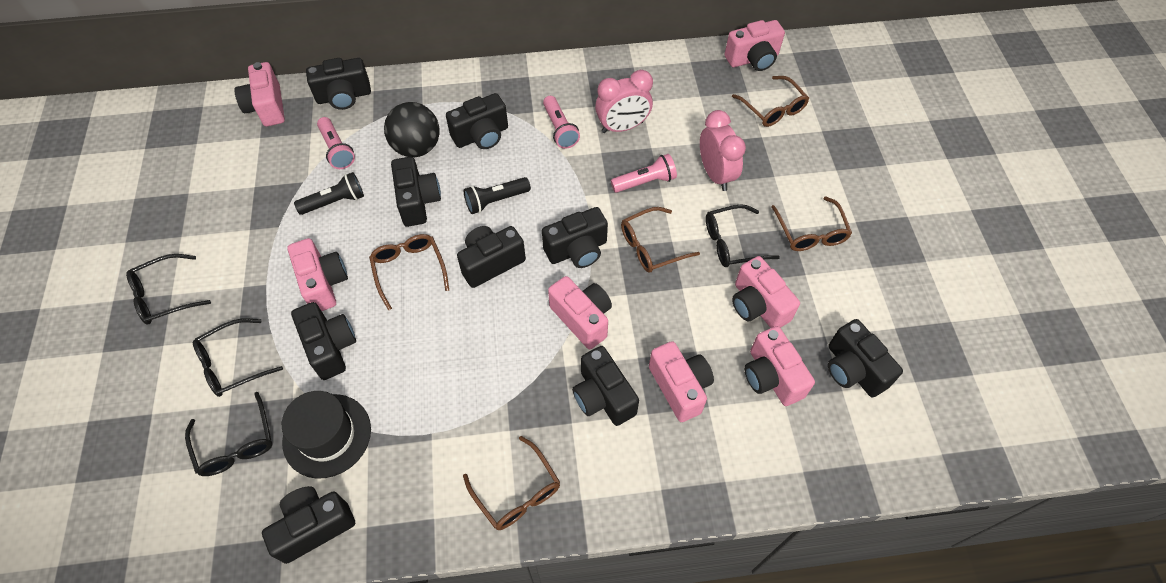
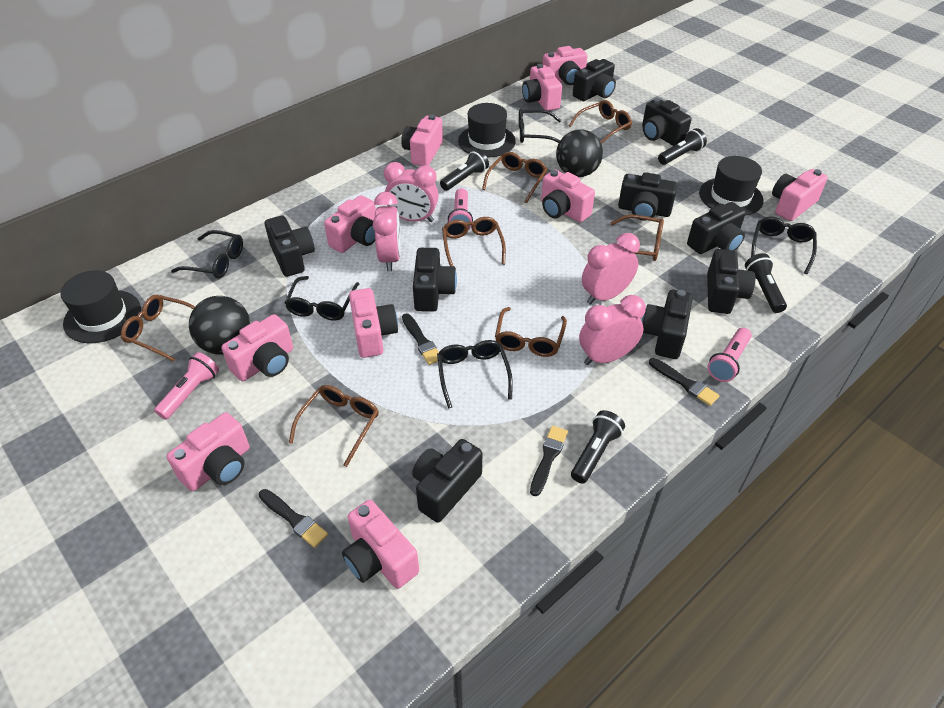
black ball: [384,102,439,157] = 1 -> [189,296,250,354] [556,129,603,177] = 2
black brush: none = 0 -> [259,489,328,548] [402,313,439,365] [530,426,568,496] [649,358,719,406] = 4
black flashlight: [294,172,364,215] [464,177,531,214] = 2 -> [440,149,489,191] [571,410,625,484] [658,128,707,165] [745,253,787,313] = 4
black glasses: [126,254,211,324] [185,392,273,476] [193,319,283,397] [706,204,780,267] = 4 -> [171,230,243,278] [285,276,359,321] [437,340,513,409] [519,108,561,143] [751,217,817,274] = 5
black hat: [282,391,371,479] = 1 -> [60,270,141,343] [458,103,516,158] [699,156,764,216] = 3
brown glasses: [369,234,449,310] [463,436,560,530] [621,207,700,273] [732,76,809,127] [771,197,852,251] = 5 -> [121,295,195,362] [289,385,379,467] [442,217,506,266] [482,152,548,203] [495,307,567,357] [569,100,632,144] [610,215,664,261] = 7
pink camera: [234,62,285,126] [288,238,348,311] [548,276,612,349] [649,341,714,422] [725,20,785,71] [732,256,800,328] [744,326,815,406] = 7 -> [166,412,249,491] [221,314,293,381] [324,195,376,253] [342,500,419,589] [349,288,398,358] [401,114,443,166] [522,64,562,111] [541,170,595,222] [542,46,587,85] [772,169,828,221] = 10
pink clock: [595,70,653,133] [700,110,746,191] = 2 -> [373,192,401,271] [384,162,439,222] [579,295,646,365] [582,233,640,305] = 4

